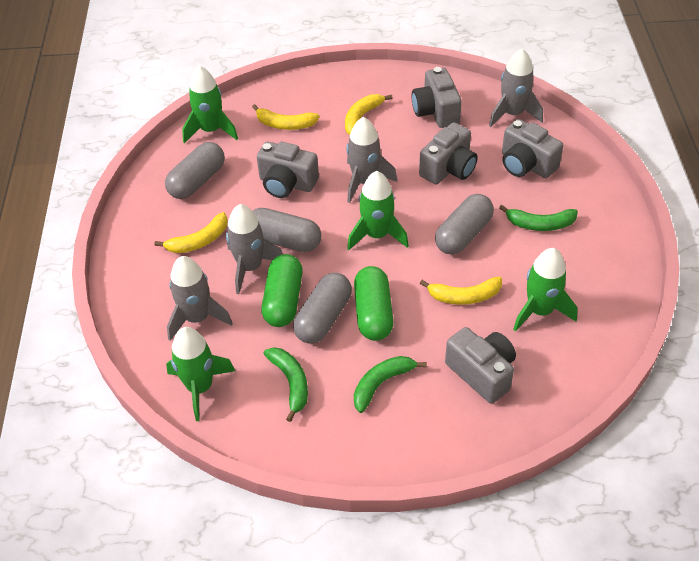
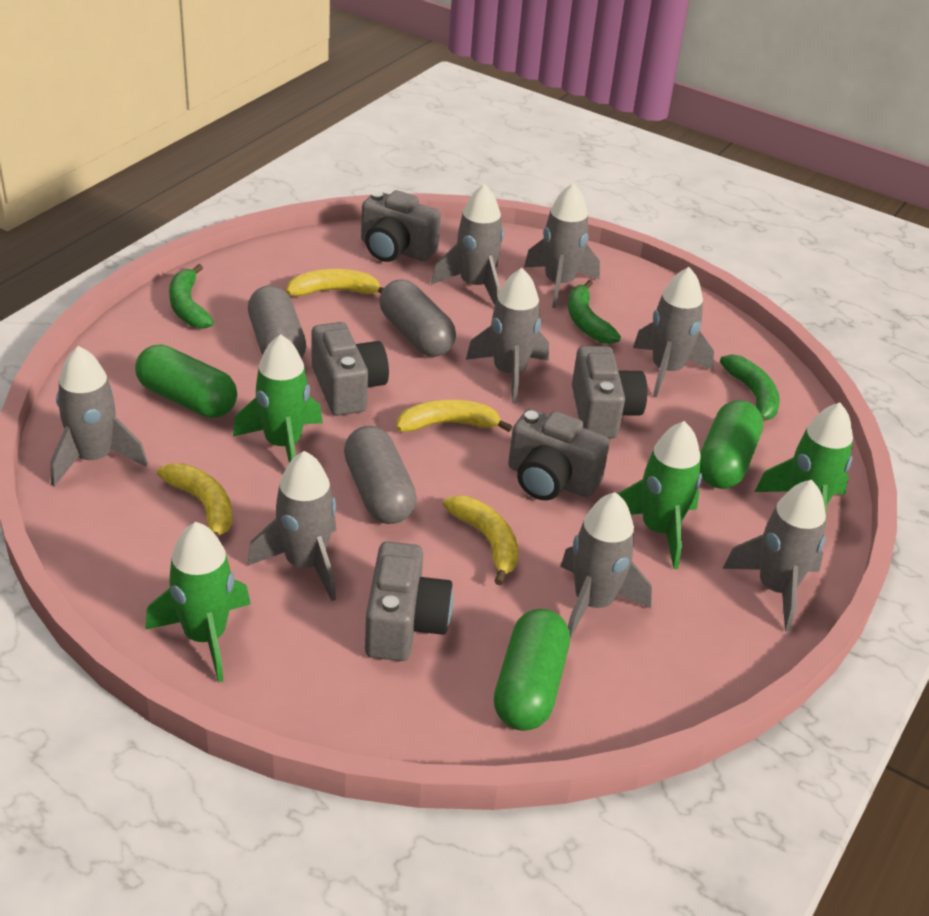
green capsule: [261,254,303,327] [354,266,393,341] = 2 -> [135,344,237,418] [494,609,570,731] [700,400,763,489] = 3
grey capsule: [165,142,225,199] [253,208,321,252] [293,273,352,343] [435,194,494,255] = 4 -> [248,286,306,359] [344,426,417,524] [379,279,456,357] = 3
grey rocket: [167,256,233,341] [226,204,283,294] [346,117,397,203] [489,48,543,127] = 4 -> [50,346,148,486] [247,451,336,601] [431,184,504,305] [466,268,549,403] [524,183,600,308] [560,492,652,639] [633,267,714,398] [723,480,826,632] = 8

